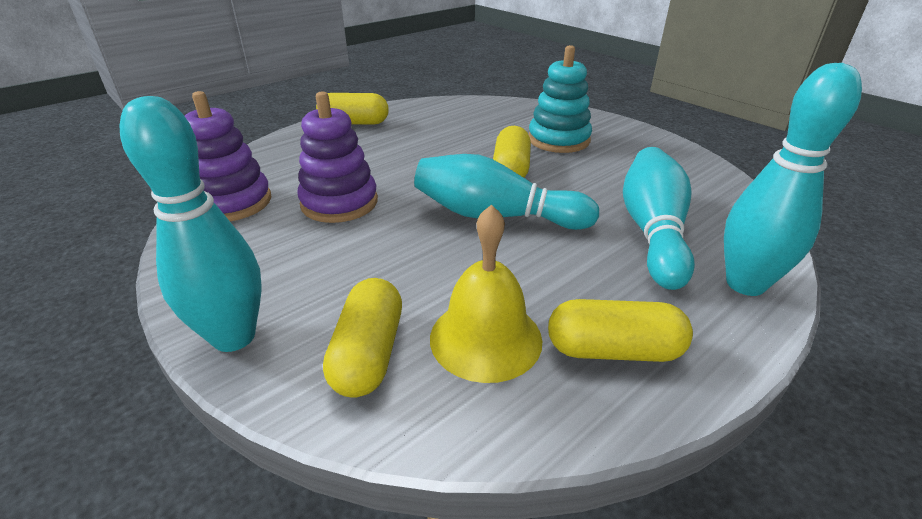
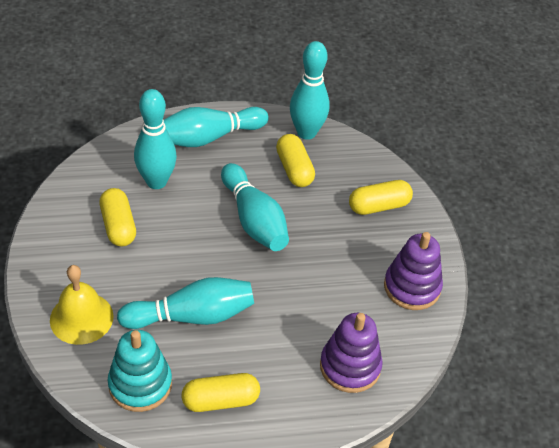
turquoise bowling pin: [120,96,262,352] [414,154,599,230] [623,147,695,290] [724,63,862,296] = 4 -> [117,277,254,329] [134,89,177,189] [164,107,269,147] [221,163,289,251] [290,41,329,140] = 5

